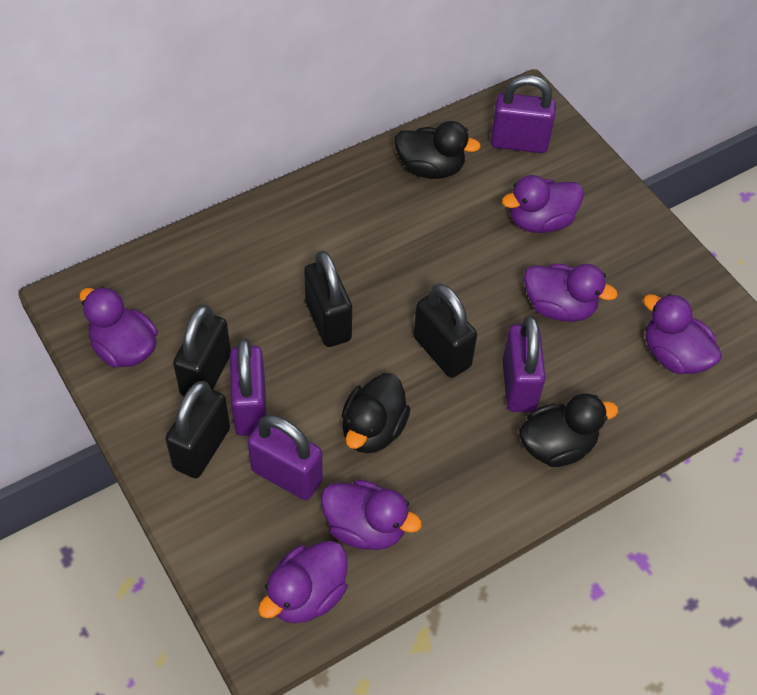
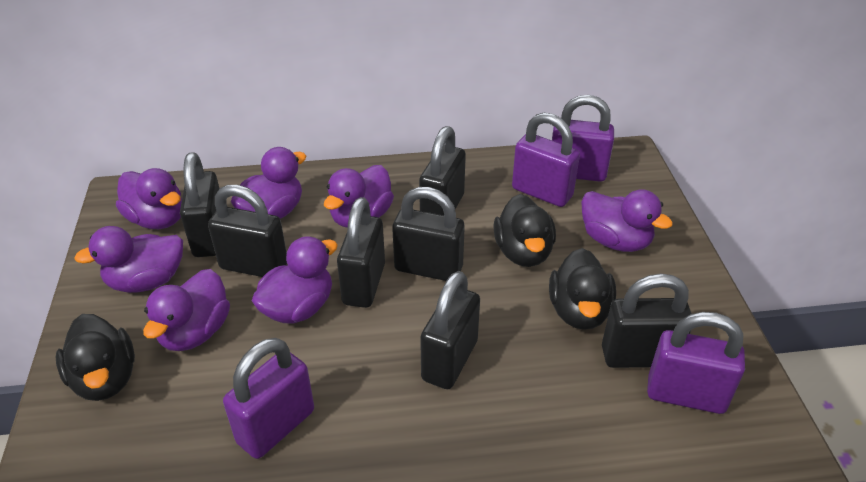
black padlock: [165,381,230,478] [173,305,231,396] [304,251,352,347] [413,283,477,378] = 4 -> [180,152,220,257] [208,185,287,277] [337,197,385,308] [392,187,465,281] [419,126,466,215] [420,271,480,389] [602,274,692,368] = 7
purple duck: [79,286,158,368] [258,541,348,623] [321,480,422,550] [502,175,584,233] [524,264,618,322] [643,294,722,374] = 6 -> [74,226,183,293] [116,168,182,229] [143,269,230,351] [231,147,306,219] [252,236,338,324] [324,165,394,228] [581,189,673,252] = 7

